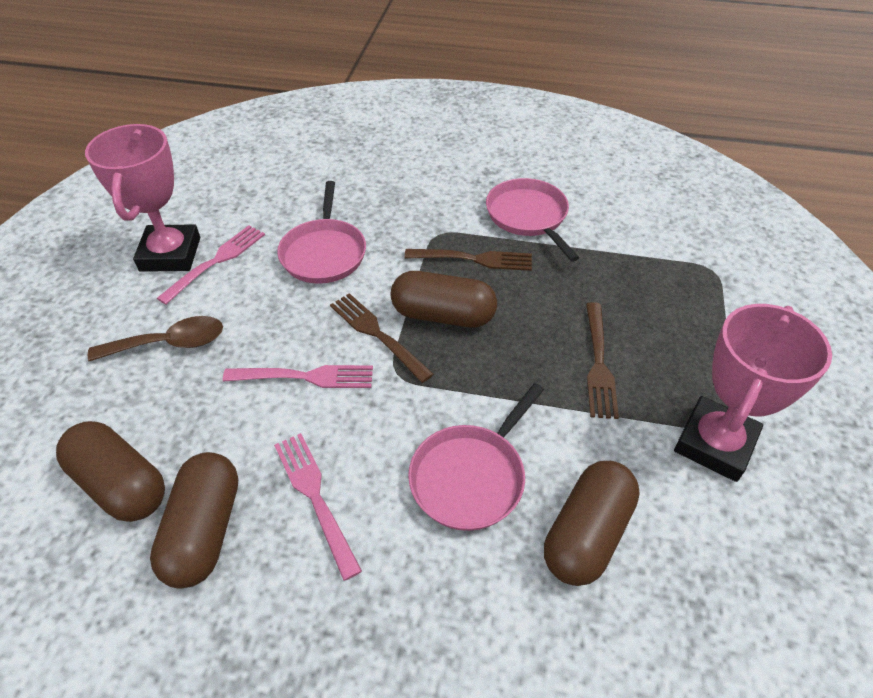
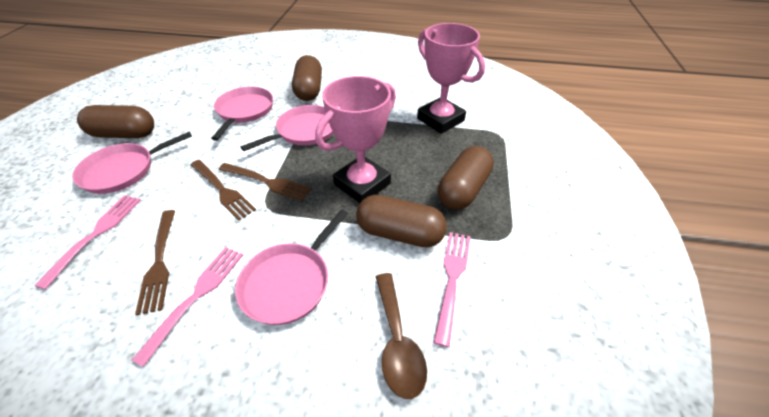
pink pan: [277,181,366,284] [408,383,544,531] [486,178,579,262] = 3 -> [72,132,192,194] [211,86,273,141] [235,209,348,325] [241,105,334,151] = 4

